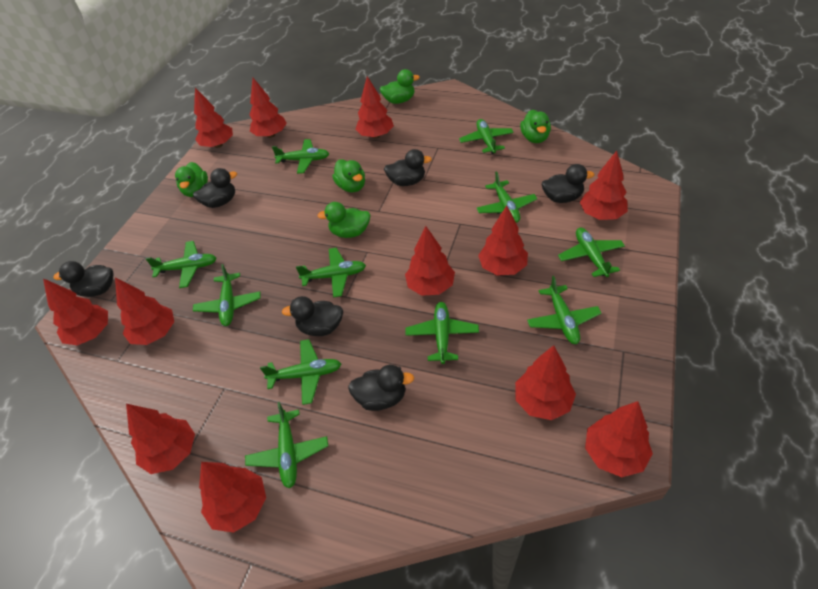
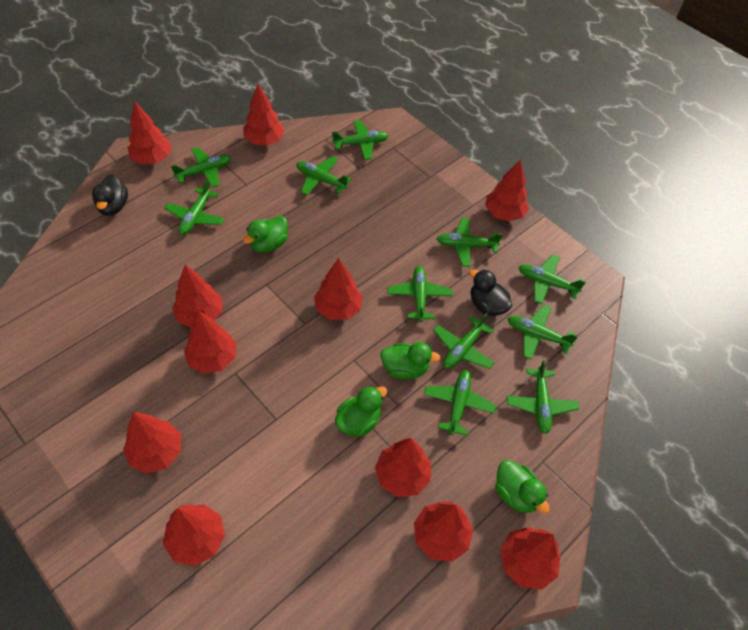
black duck: [53,261,113,297] [193,168,237,208] [282,296,343,336] [348,365,414,411] [384,149,432,186] [542,164,594,203] = 6 -> [92,174,128,216] [469,269,512,316] = 2
green duck: [175,162,208,197] [317,202,371,238] [332,159,365,192] [380,69,420,104] [520,109,551,143] = 5 -> [243,216,288,253] [335,386,387,437] [380,342,440,379] [495,460,550,514] = 4
red tree: [43,278,108,345] [115,277,174,345] [126,404,195,474] [194,88,233,148] [199,462,266,533] [250,78,287,138] [355,76,394,138] [405,226,455,296] [478,205,528,276] [515,345,576,420] [580,151,628,220] [585,401,653,477] = 12 -> [123,412,181,474] [128,102,171,164] [163,504,225,566] [172,264,222,327] [184,311,236,374] [243,84,285,146] [314,258,363,320] [375,438,431,497] [414,501,473,562] [485,159,529,221] [500,527,561,589] = 11

